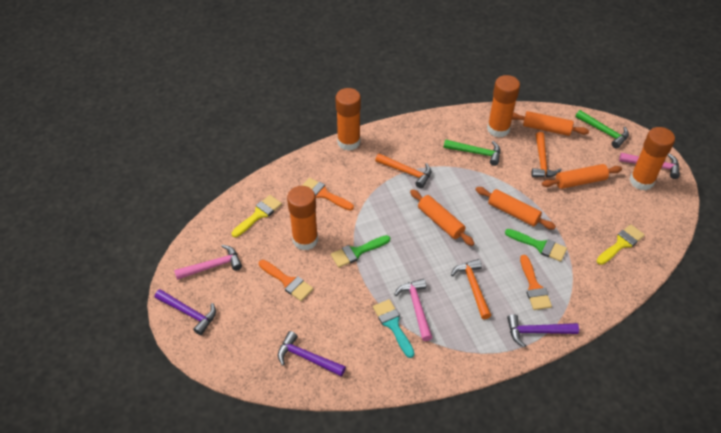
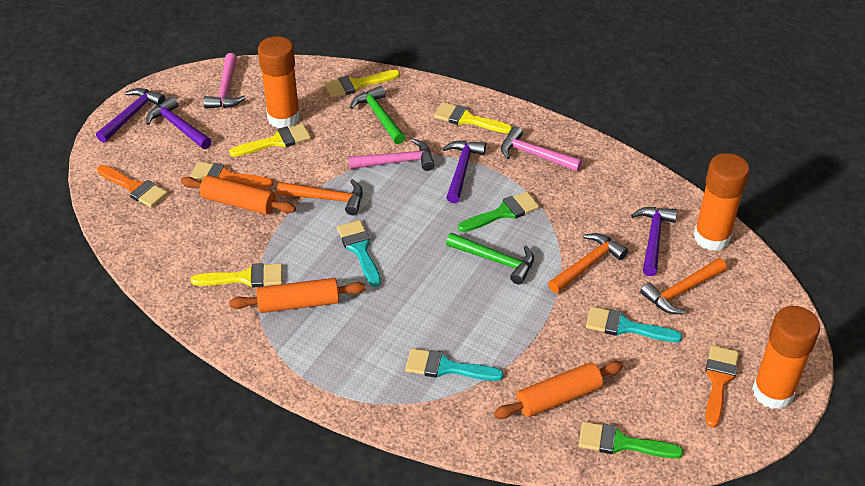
orange glue stick: [287,186,318,250] [335,88,361,151] [487,75,520,138] [630,127,675,190] = 4 -> [258,36,300,128] [694,153,750,251] [752,306,820,409] = 3
orange rolling pin: [410,189,475,246] [475,187,556,230] [512,111,589,136] [542,164,622,189] = 4 -> [181,175,296,215] [229,278,366,313] [494,361,623,419] = 3
purple hammer: [155,289,216,335] [278,331,346,377] [507,314,579,348] = 3 -> [96,88,165,143] [146,96,212,149] [442,140,486,203] [631,207,677,276] = 4
turquoise brush: [373,299,415,358] = 1 -> [337,220,381,287] [405,348,504,381] [586,306,682,342] = 3
yellow brush: [232,195,282,237] [596,224,645,265] = 2 -> [191,263,283,288] [229,123,311,157] [324,70,400,98] [434,102,512,133] = 4

